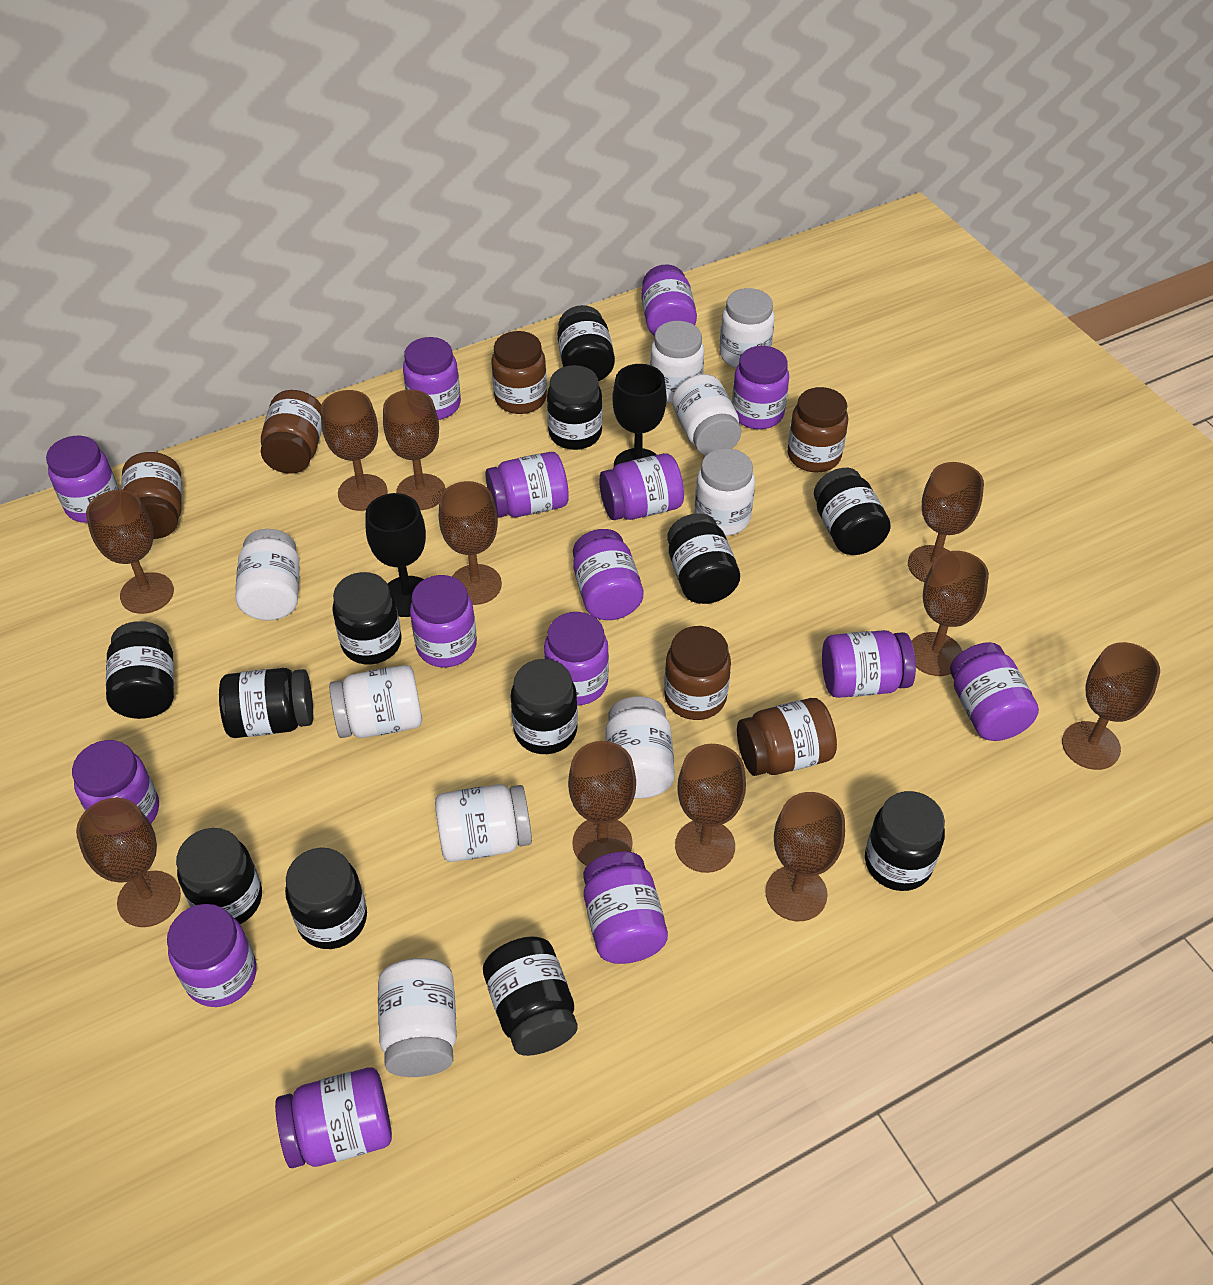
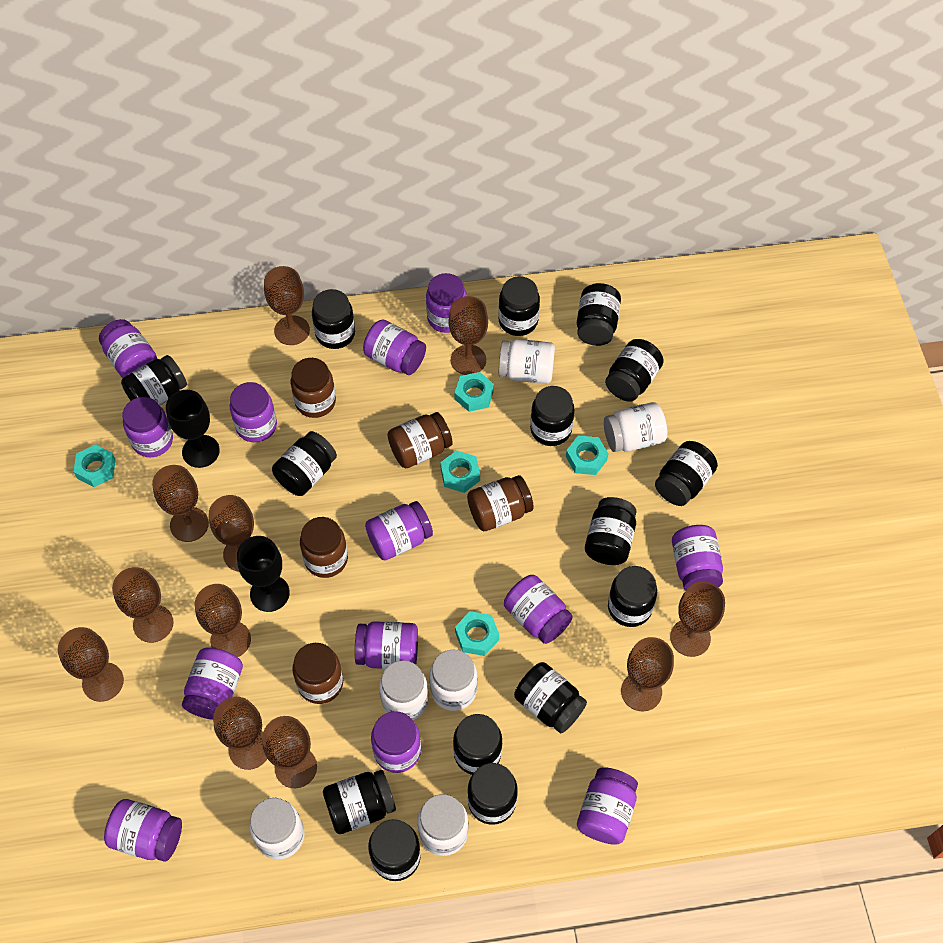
black jar: [106,621,174,719] [176,828,262,924] [219,668,313,738] [285,848,367,949] [332,572,402,664] [483,937,577,1056] [511,659,578,754] [547,365,602,450] [557,305,615,381] [667,513,740,604] [814,468,891,555] [865,791,945,891] = 12 -> [121,355,187,406] [272,431,337,496] [312,289,355,349] [323,770,396,834] [368,819,421,881] [453,714,502,775] [468,763,518,825] [498,276,540,336] [514,662,587,733] [530,386,575,446] [577,283,621,346] [585,497,637,565] [605,339,664,402] [608,566,657,627] [655,441,718,506] = 15
brown jar: [121,452,182,539] [261,390,322,474] [491,331,547,414] [664,626,731,720] [737,698,837,776] [787,387,848,472] = 6 -> [291,358,336,418] [292,643,343,704] [300,517,348,578] [388,412,453,468] [467,475,534,531] = 5
purple jar: [46,435,119,523] [72,740,159,823] [167,904,257,1007] [275,1067,392,1168] [403,337,461,420] [410,575,477,667] [486,452,569,518] [544,612,609,705] [573,529,643,620] [583,851,668,964] [599,453,684,520] [641,264,697,336] [732,346,789,429] [822,630,916,698] [950,642,1039,741] = 15 -> [99,319,157,378] [104,799,182,861] [122,397,173,457] [182,647,243,720] [230,382,277,443] [355,621,418,669] [363,320,426,375] [365,501,433,560] [371,711,421,773] [426,273,467,333] [504,575,573,644] [577,767,638,845] [672,525,723,590] = 13
turquoise nut: none = 0 -> [74,444,116,487] [440,450,480,493] [455,372,494,412] [455,611,499,656] [566,436,608,475] = 5
white jar: [235,529,299,621] [329,665,422,738] [378,958,457,1077] [435,784,532,862] [605,696,675,799] [650,321,704,403] [672,374,741,455] [694,448,755,536] [720,288,775,368] = 9 -> [250,798,305,859] [379,660,428,720] [418,794,468,856] [429,650,478,711] [499,339,555,384] [604,402,667,452] = 6

